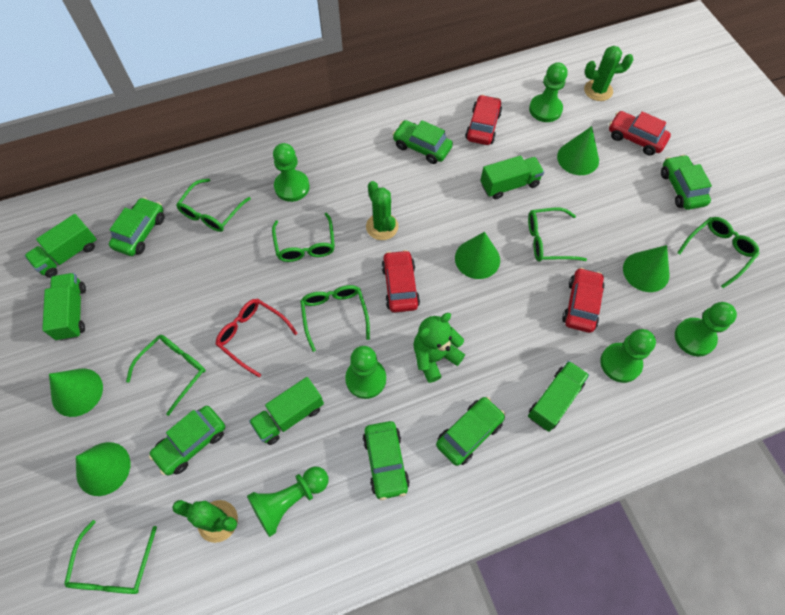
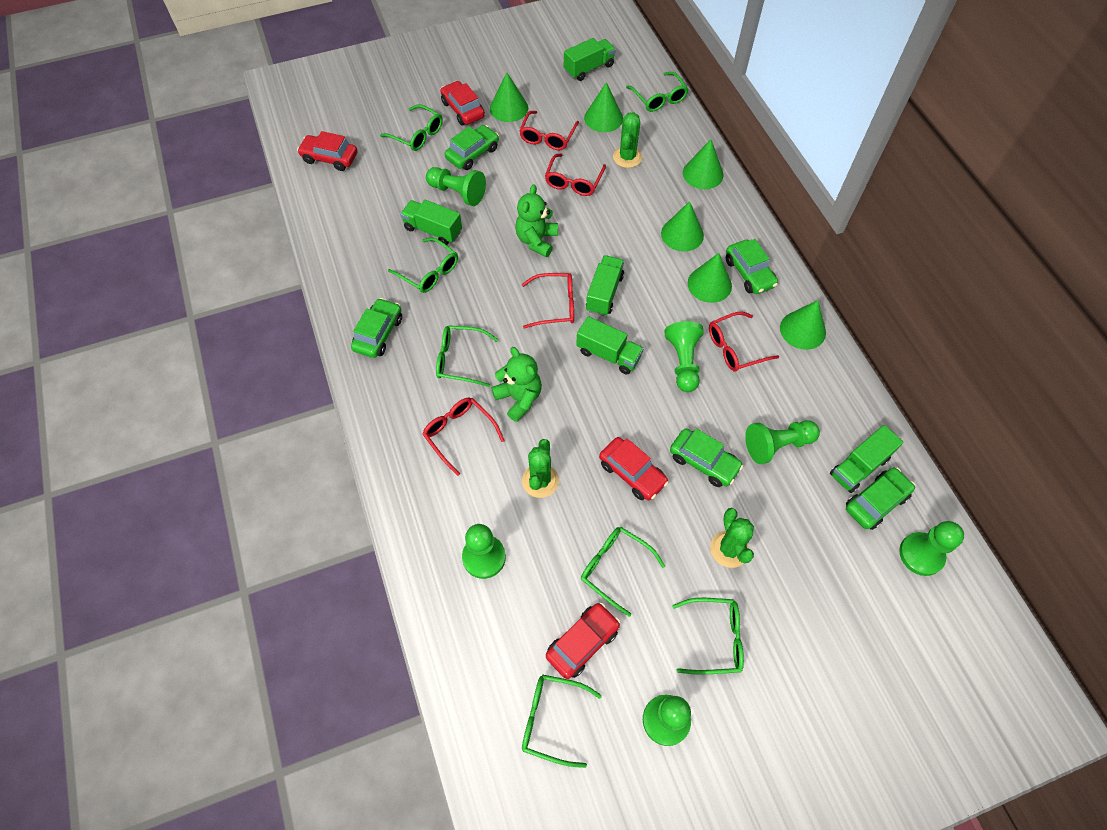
green car: [109,197,164,256] [149,406,225,476] [363,421,410,500] [392,120,453,164] [436,397,505,466] [661,155,712,210] = 6 -> [351,298,402,358] [445,125,499,170] [670,428,743,487] [726,239,778,294] [846,467,915,530] = 5
green cone: [49,369,103,417] [76,442,130,496] [455,232,500,279] [557,126,599,175] [623,245,669,292] = 5 -> [490,72,528,122] [584,82,623,132] [661,201,704,251] [683,140,723,189] [688,253,732,303] [780,300,826,350] = 6
green teddy bear: [413,313,465,383] = 1 -> [491,347,542,422] [515,184,558,257] = 2
red glasses: [216,299,298,377] = 1 -> [423,397,505,476] [519,111,579,150] [522,273,574,329] [545,154,606,196] [709,312,779,372] = 5

